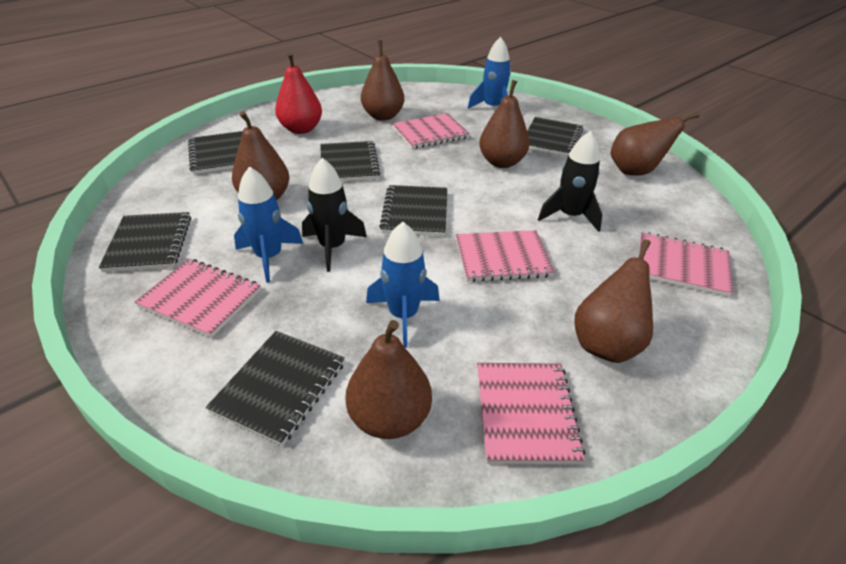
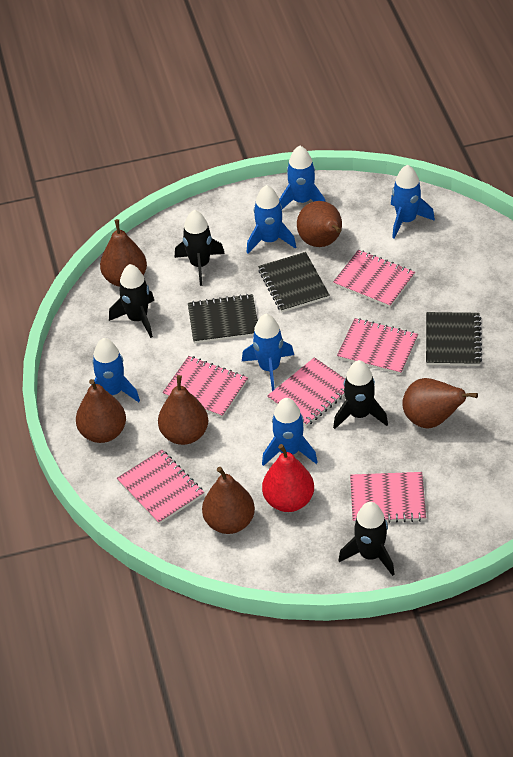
black notebook: [99,212,191,272] [188,131,243,174] [206,331,345,446] [320,141,380,181] [379,185,447,236] [527,117,583,157] = 6 -> [188,294,258,344] [258,252,330,312] [426,312,482,366] = 3
black rocket: [302,158,367,272] [538,131,602,232] = 2 -> [109,264,154,338] [175,210,225,286] [333,360,388,429] [338,502,394,576] = 4
blue rocket: [234,166,303,283] [366,222,440,348] [468,37,511,109] = 3 -> [93,338,140,402] [242,314,294,391] [246,185,296,254] [262,398,318,466] [279,146,326,209] [391,165,435,239] = 6
pink notebook: [134,259,261,338] [392,113,470,149] [456,230,554,282] [477,363,585,464] [638,232,733,297] = 5 -> [117,450,204,524] [162,356,248,418] [267,357,345,427] [333,250,415,308] [337,318,418,375] [350,472,426,523] = 6

